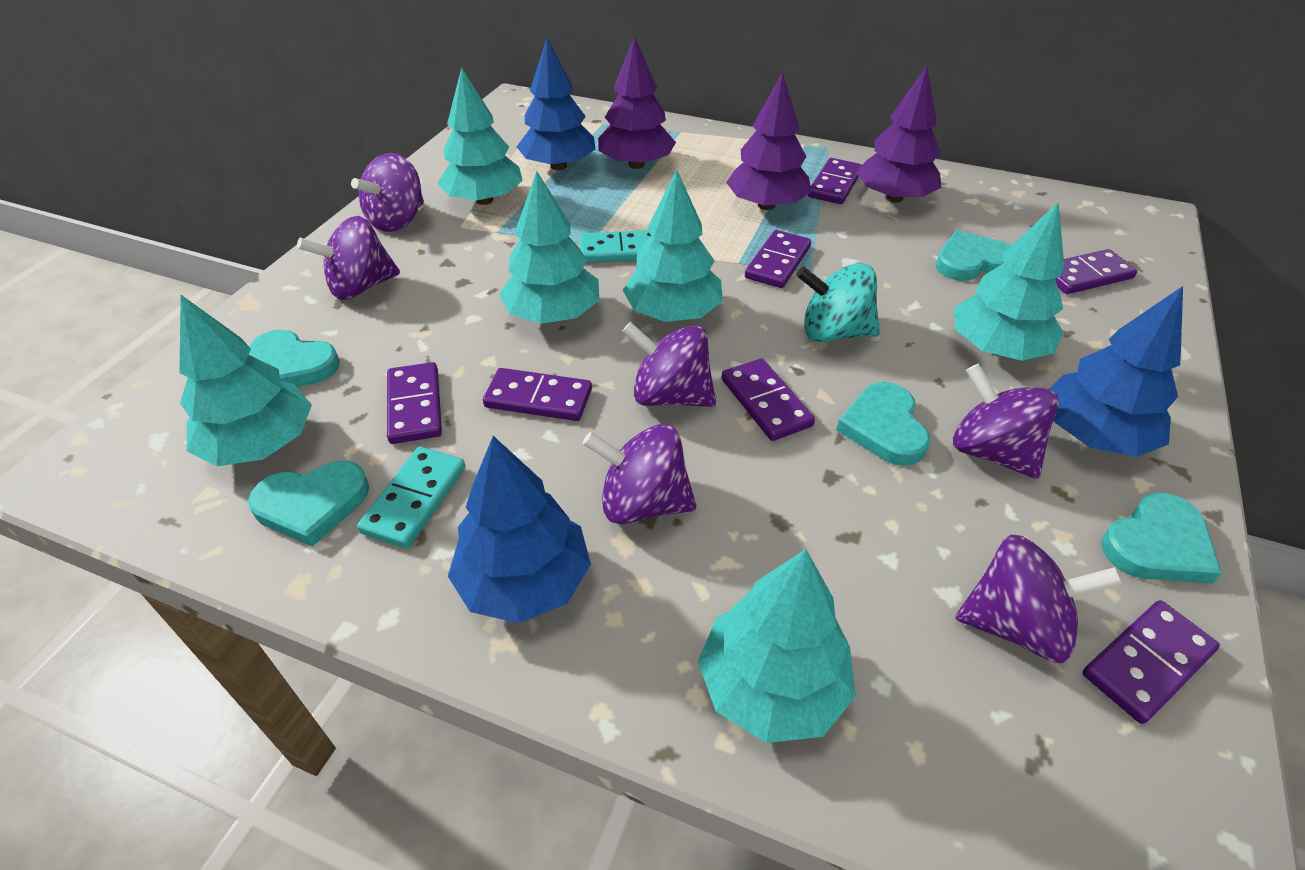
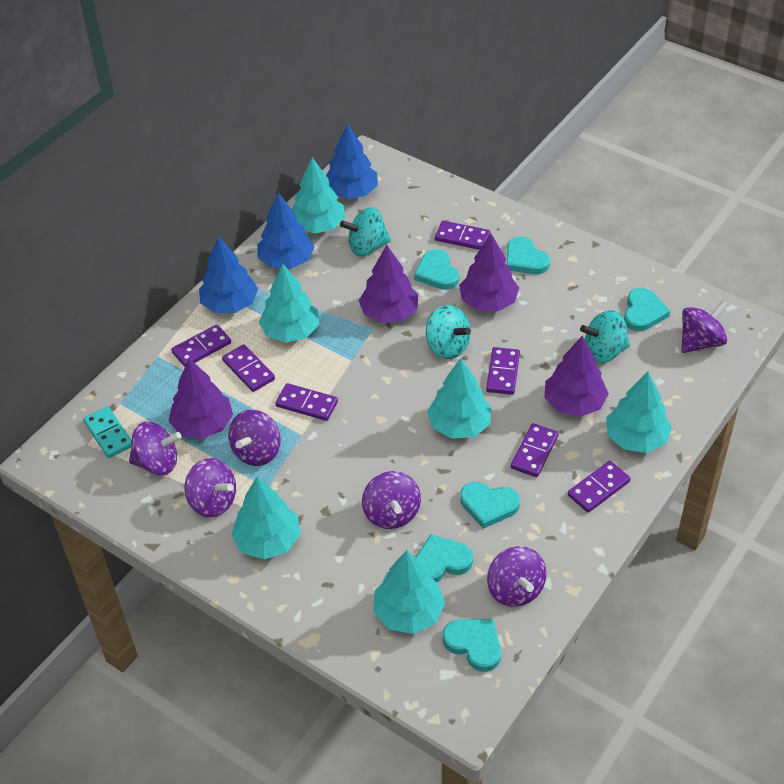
purple tree: [598,36,676,169] [726,72,811,210] [856,66,942,203] = 3 -> [169,359,233,439] [359,245,418,323] [459,234,519,311] [545,336,609,417] = 4
turquoise domino: [357,447,465,548] [580,230,651,263] = 2 -> [83,406,132,458] = 1
turquoise heart: [248,461,369,547] [249,330,340,387] [837,382,930,466] [936,231,1011,281] [1101,493,1222,583] = 5 -> [414,249,459,290] [416,534,473,582] [442,619,501,672] [460,482,520,529] [506,237,550,274] [624,288,670,331] = 6
turquoise spinning top: [796,263,880,342] = 1 -> [340,207,391,256] [426,305,471,359] [580,310,630,363] = 3

